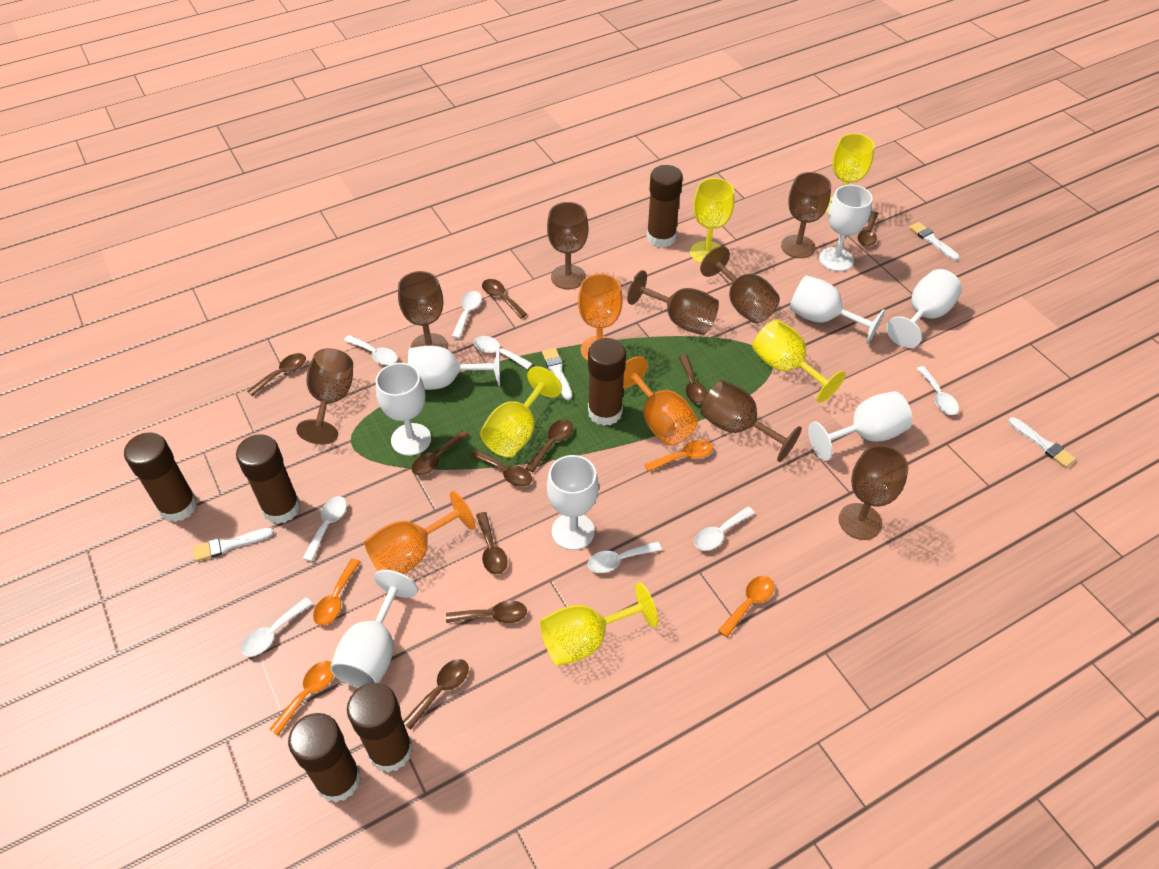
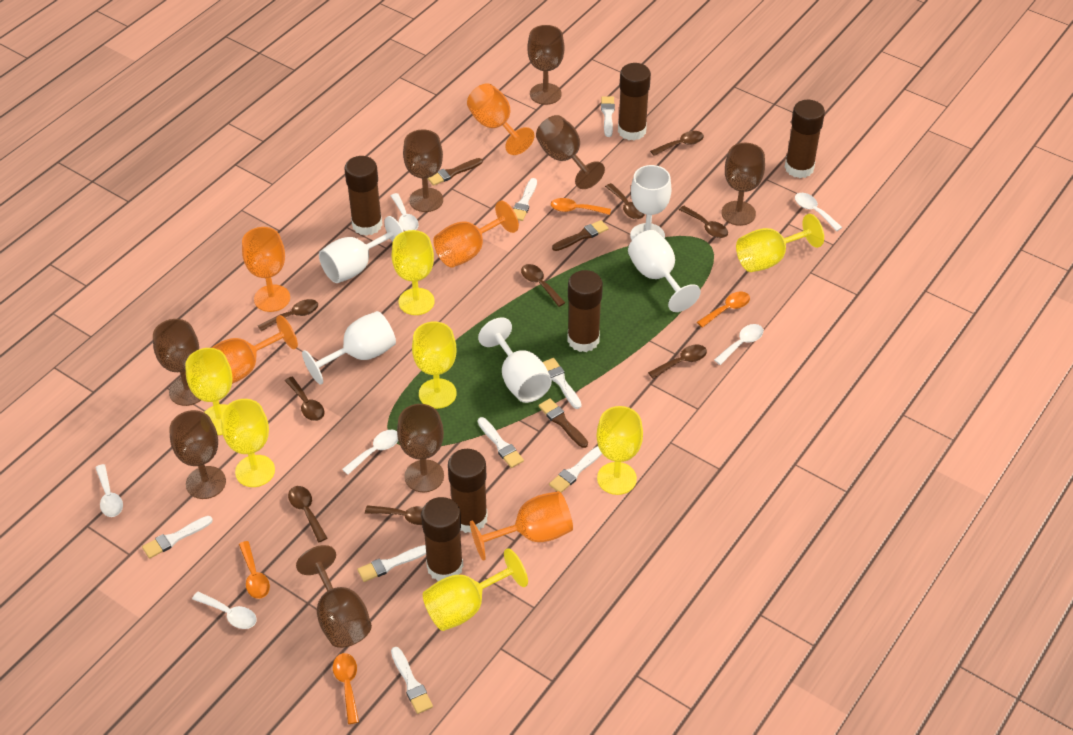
brown brush: none = 0 -> [427,158,483,186] [538,398,588,448] [552,220,609,251] = 3
brown spoon: [247,353,306,396] [403,659,469,730] [412,430,469,475] [446,600,527,623] [470,449,532,487] [476,512,508,575] [482,279,527,318] [525,419,573,473] [679,355,708,404] [858,211,878,246] = 10 -> [258,299,318,331] [285,377,325,421] [288,486,327,542] [365,505,423,525] [521,264,565,307] [605,183,645,219] [648,345,707,379] [650,131,704,156] [679,206,728,238] = 9
orange goblet: [364,491,475,574] [578,274,622,361] [623,356,698,446] = 3 -> [211,315,298,384] [242,227,290,312] [433,201,519,268] [467,83,534,155] [470,491,573,561] = 5
white brush: [193,528,274,562] [542,348,572,400] [909,222,960,261] [1008,417,1076,468] = 4 -> [142,516,213,559] [357,545,426,582] [391,647,433,714] [477,417,524,468] [513,178,537,221] [543,358,581,409] [549,446,602,493] [601,97,615,137] = 8
white goblet: [330,570,418,688] [376,363,431,456] [408,346,500,390] [547,455,599,550] [790,275,885,344] [808,391,913,461] [819,185,873,271] [886,269,962,348] = 8 -> [302,311,396,385] [319,216,404,283] [478,318,552,403] [628,230,701,312] [630,165,671,240] = 5
white spoon: [241,597,313,657] [302,496,347,562] [344,335,398,365] [452,291,482,339] [474,336,533,369] [588,542,662,573] [694,506,755,551] [916,366,959,415] = 8 -> [95,464,123,517] [192,591,257,629] [342,430,398,475] [391,193,419,231] [714,324,764,365] [795,193,842,231] = 6
yellow goblet: [480,366,562,457] [540,583,658,666] [690,178,735,263] [752,319,846,403] [826,133,875,213] = 5 -> [185,348,232,435] [221,399,275,487] [392,230,435,315] [412,321,457,409] [423,548,528,631] [597,406,643,495] [736,214,824,272] = 7

